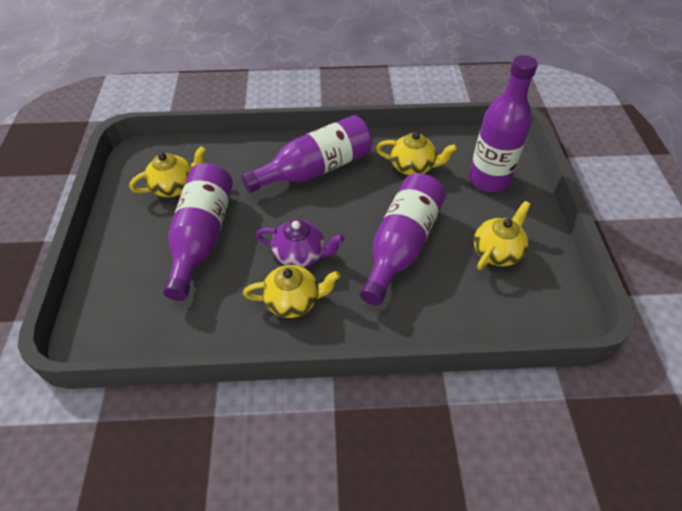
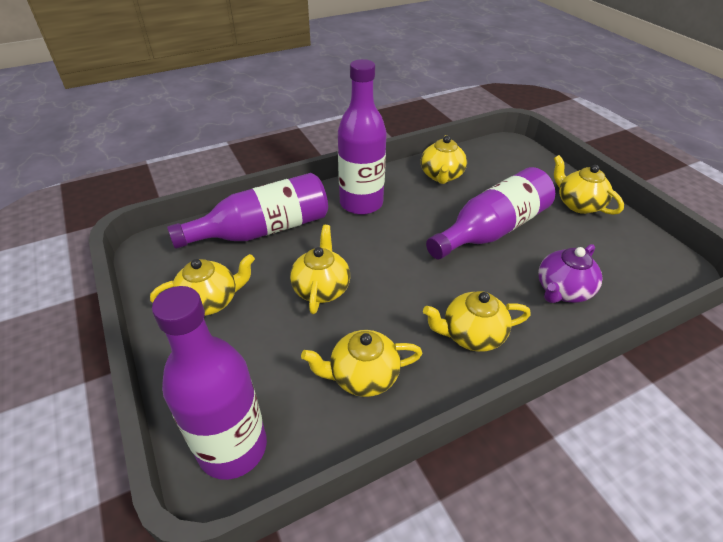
yellow teapot: [129,146,206,197] [243,265,340,318] [376,132,457,175] [474,201,531,270] = 4 -> [150,254,255,316] [290,225,350,314] [301,330,422,397] [421,135,467,184] [423,291,531,352] [554,155,624,215] = 6

